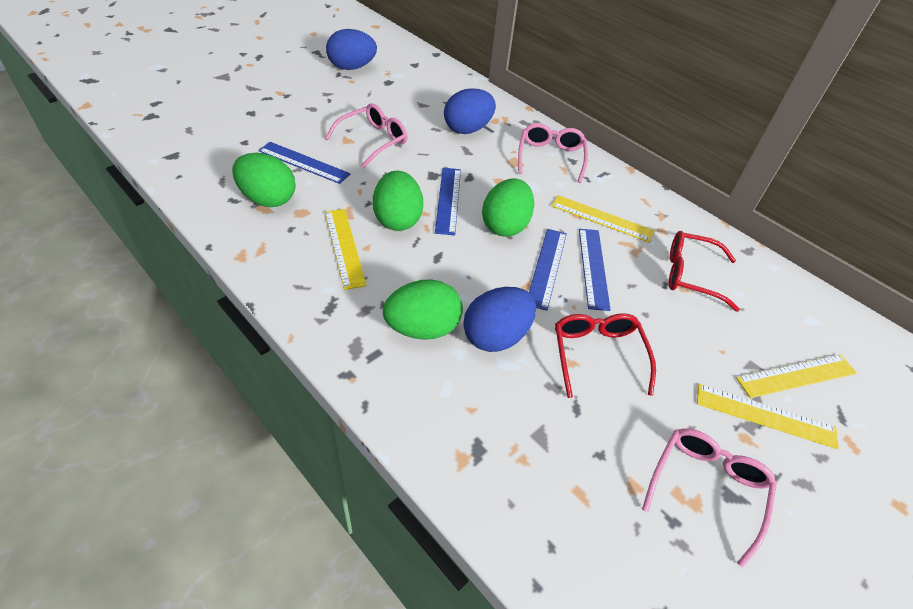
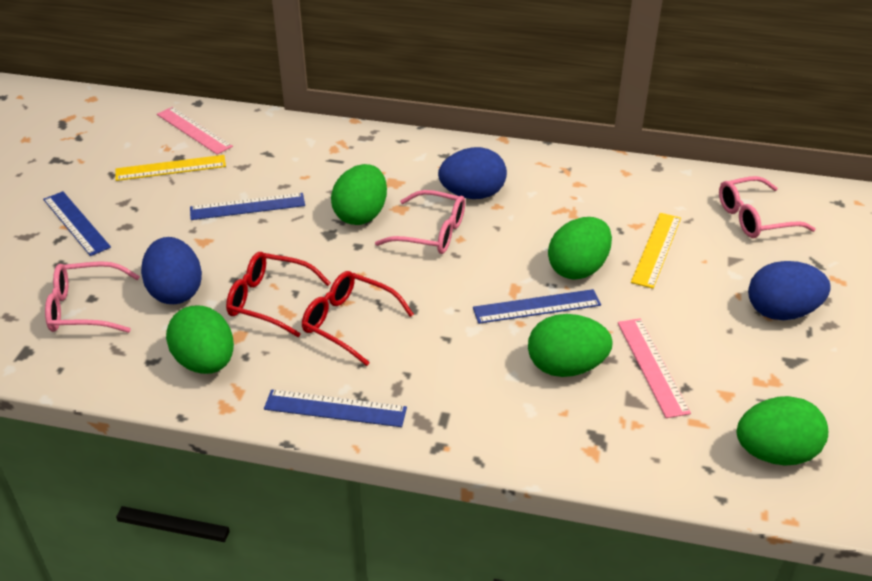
green egg: [232,153,296,207] [373,171,423,231] [383,279,463,340] [482,178,534,237] = 4 -> [166,306,234,374] [331,164,387,225] [528,314,613,377] [548,217,612,280] [737,396,828,465] = 5
pink ruler: none = 0 -> [157,107,233,154] [618,318,691,418] = 2
yellow ruler: [325,209,367,290] [551,195,655,243] [697,384,839,449] [736,354,857,398] = 4 -> [115,155,226,181] [631,213,681,289] = 2

